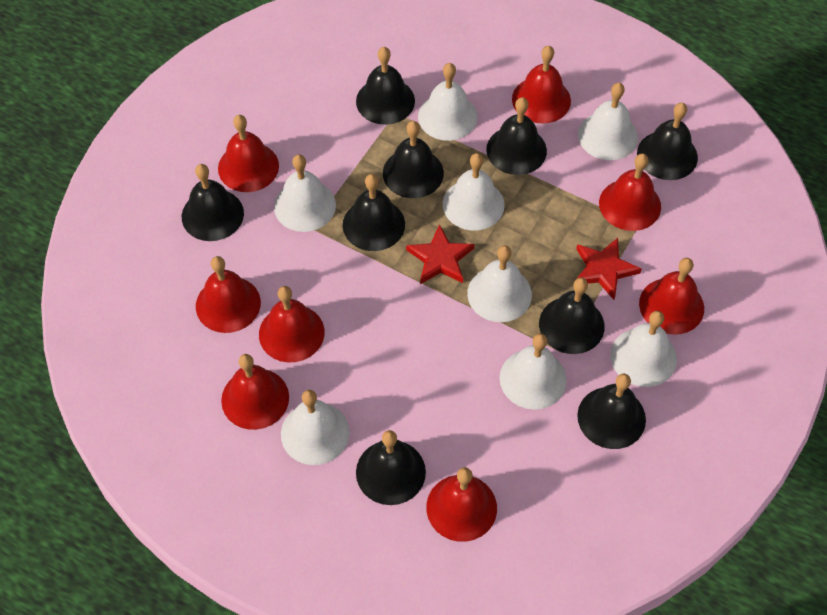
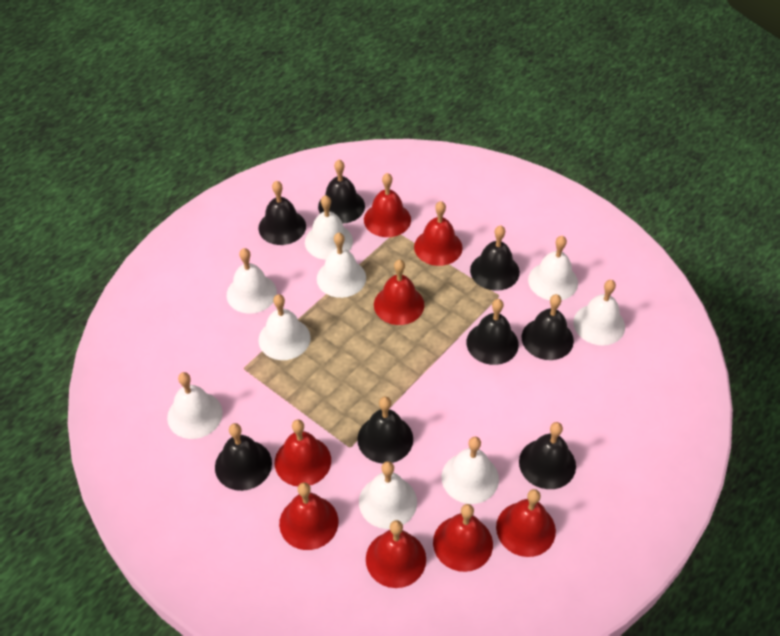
black bell: [182,164,244,241] [343,174,405,251] [356,47,415,125] [356,430,426,505] [383,121,444,198] [486,97,547,175] [539,278,605,354] [577,374,646,449] [637,103,698,180] = 9 -> [215,423,272,491] [258,181,306,245] [318,160,365,224] [357,397,413,463] [466,299,519,365] [470,225,520,291] [519,422,576,489] [522,294,574,360] = 8
red star: [406,224,474,284] [576,238,642,300] = 2 -> none = 0
white bell: [274,154,336,232] [281,390,349,465] [418,63,477,141] [443,153,505,231] [467,245,532,322] [499,333,567,410] [578,83,638,160] [610,311,677,387] = 8 -> [167,372,223,439] [227,248,277,314] [258,294,311,360] [305,195,353,260] [317,233,366,298] [359,461,417,529] [442,437,499,504] [528,236,578,300] [573,280,625,345] = 9

